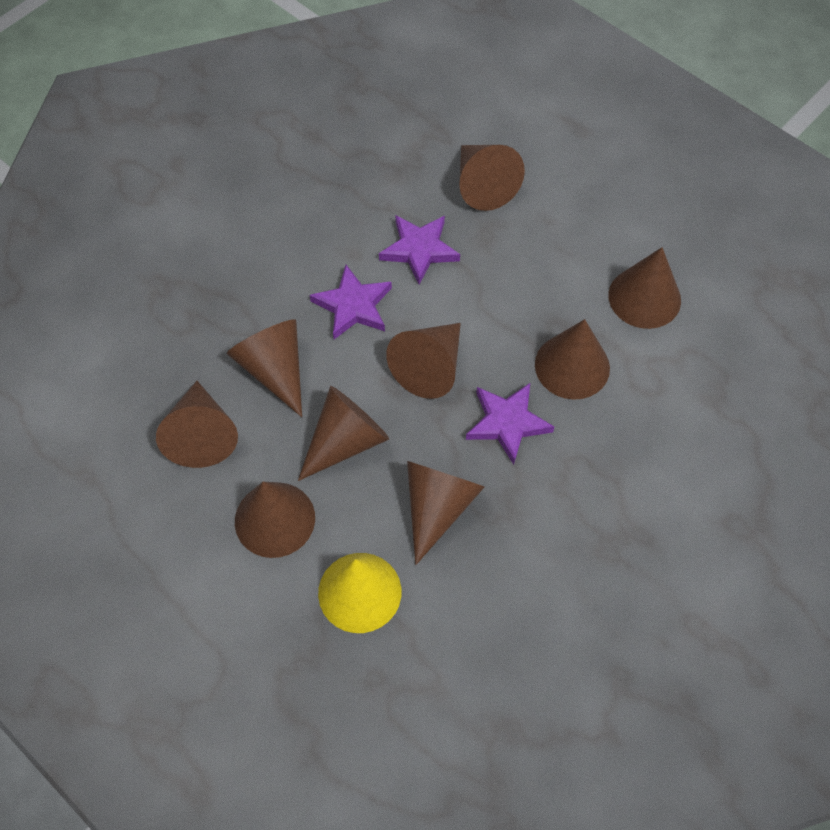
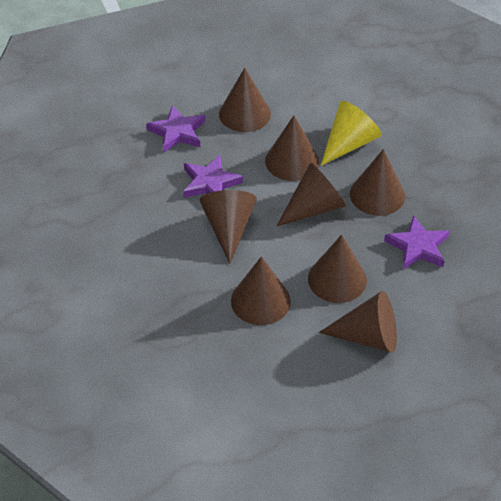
brown cone: [156,381,238,468] [227,319,302,417] [235,482,315,558] [298,386,389,481] [386,323,461,399] [407,461,484,565] [459,145,525,211] [535,319,610,400] [608,247,681,329] = 9 -> [200,190,257,264] [219,68,271,132] [231,256,291,325] [265,116,319,181] [277,163,346,226] [308,235,367,303] [319,291,397,353] [350,149,405,216] = 8

